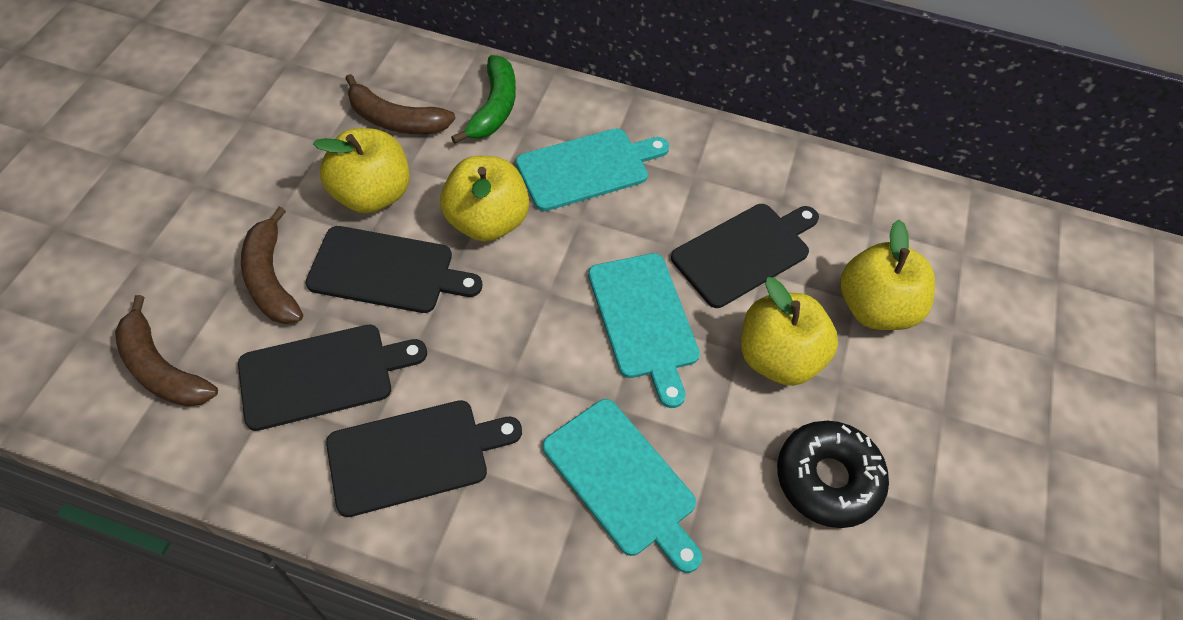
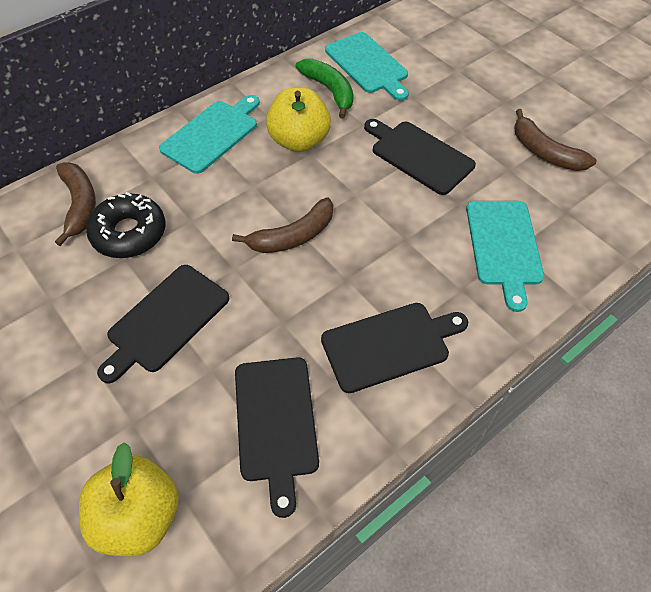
yellow apple: [313,128,410,213] [440,156,529,242] [741,277,838,386] [840,220,935,330] = 4 -> [79,442,179,556] [266,87,331,152] = 2

